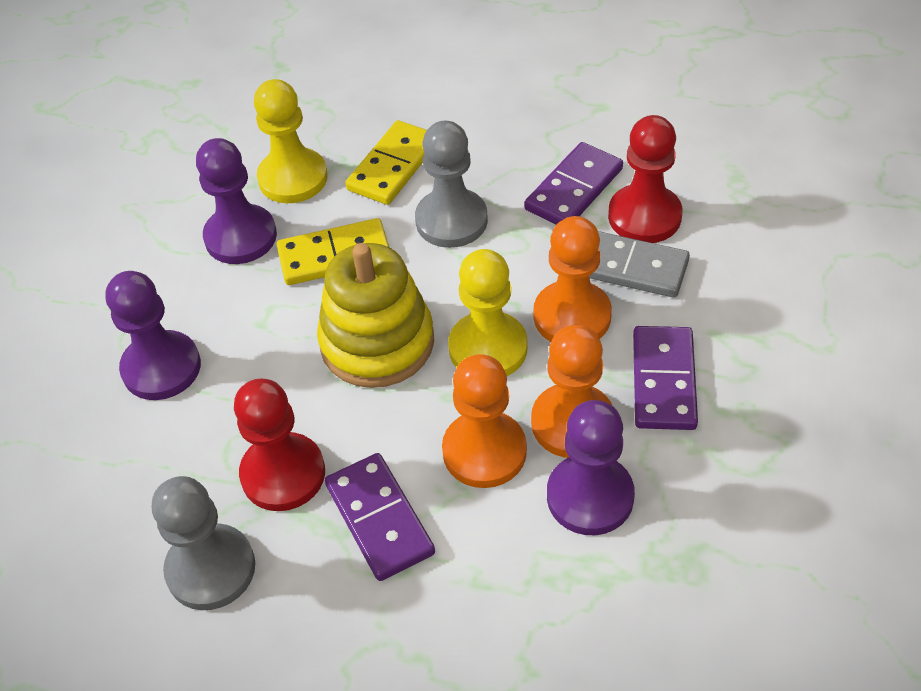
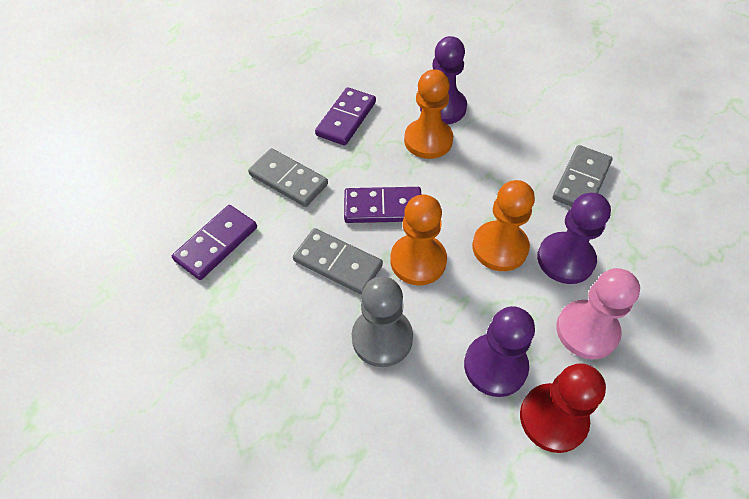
grey domino: [589,231,690,298] = 1 -> [248,148,328,207] [293,228,383,295] [552,145,612,207] = 3
grey pawn: [152,476,255,610] [415,121,488,248] = 2 -> [352,276,413,367] = 1
pink pawn: none = 0 -> [556,268,640,359] = 1
red pawn: [234,379,325,511] [608,115,682,243] = 2 -> [520,363,606,453] = 1
yellow domino: [277,218,389,285] [345,120,427,205] = 2 -> none = 0
yellow pawn: [254,79,328,203] [448,249,528,376] = 2 -> none = 0
yellow stacking toy: [317,243,434,388] = 1 -> none = 0

